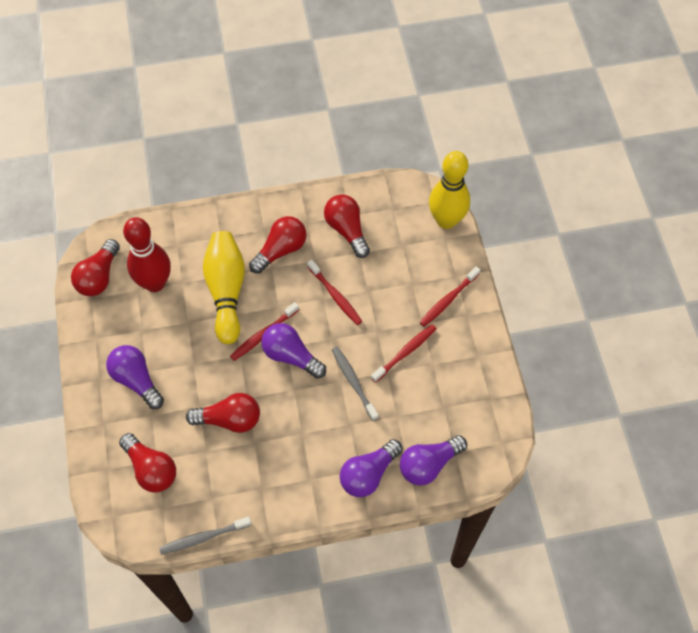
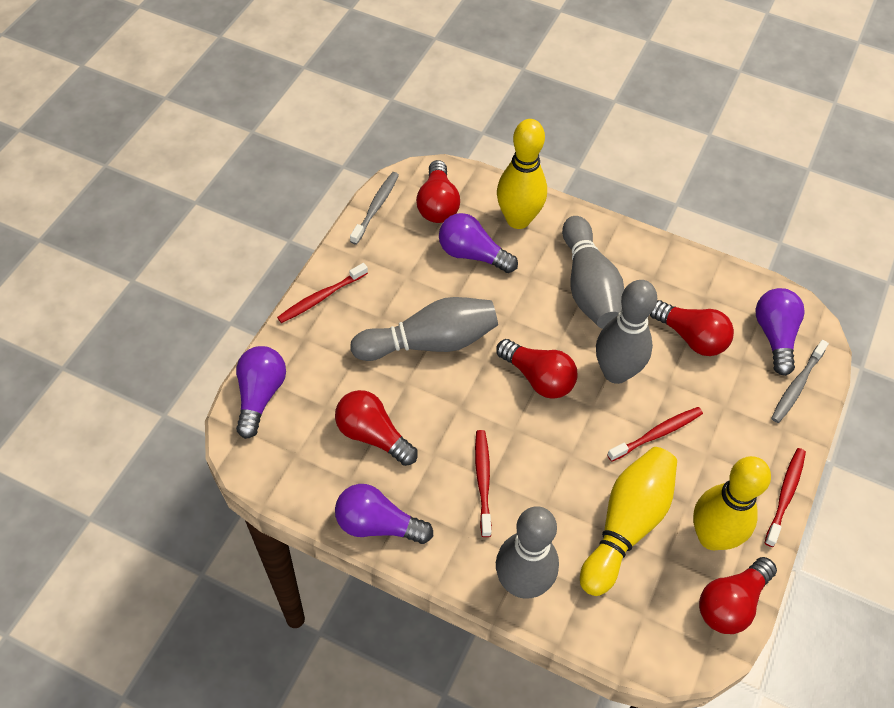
grey bowling pin: none = 0 -> [350,297,498,361] [496,506,559,598] [562,216,624,329] [596,280,657,384] = 4
red bowling pin: [123,217,171,292] = 1 -> none = 0
yellow bowling pin: [203,231,245,344] [429,151,470,229] = 2 -> [497,119,547,229] [580,447,677,596] [693,456,771,550] = 3

